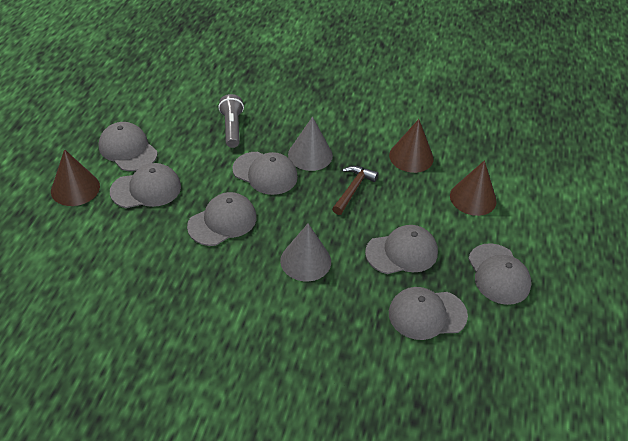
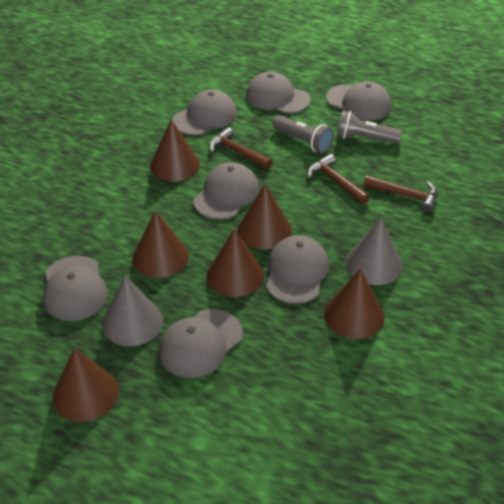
brown cone: [51,149,100,206] [389,119,434,173] [450,160,497,216] = 3 -> [52,348,119,422] [132,210,189,278] [150,119,200,182] [207,229,264,297] [237,184,292,250] [324,269,384,339] = 6
brown hammer: [332,166,379,215] = 1 -> [209,127,273,170] [307,154,370,204] [363,175,438,213] = 3
grey flashlight: [218,94,244,148] = 1 -> [273,115,334,153] [337,111,402,144] = 2

